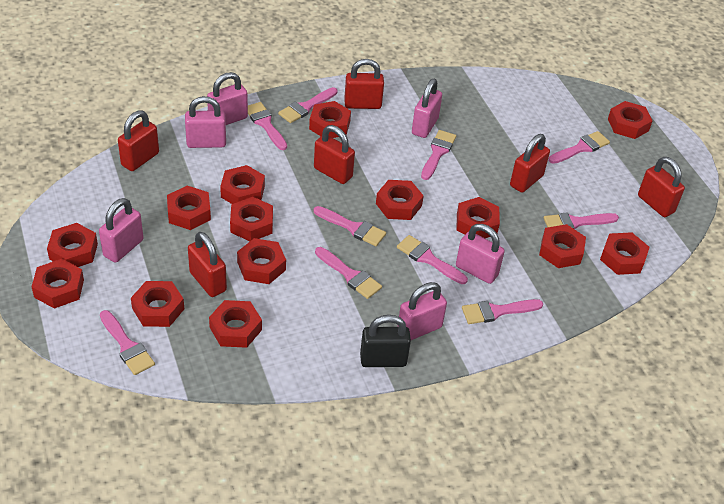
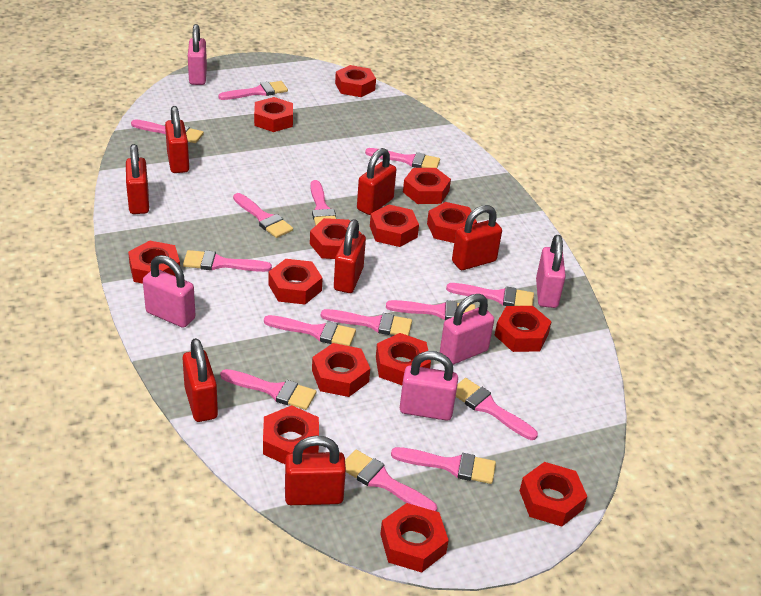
black padlock: [360,315,411,367] = 1 -> none = 0
pink brush: [100,310,155,375] [248,102,287,150] [278,87,337,123] [314,206,386,246] [315,247,382,299] [397,235,468,284] [421,130,456,180] [462,299,543,324] [544,213,619,229] [549,131,610,164] = 10 -> [131,119,204,143] [183,250,272,272] [218,81,288,100] [220,369,316,410] [233,193,293,238] [264,315,356,346] [310,180,336,225] [321,309,412,336] [345,450,437,512] [365,148,440,168] [386,300,475,320] [391,447,496,484] [446,283,534,306] [456,378,538,440] = 14
pink padlock: [99,198,144,263] [185,96,226,148] [207,72,248,125] [397,282,447,340] [412,79,442,138] [456,224,505,284] = 6 -> [143,255,196,328] [188,24,207,85] [400,351,458,421] [440,294,494,365] [536,235,566,308] = 5
red padlock: [118,110,159,171] [188,232,227,297] [314,125,355,184] [344,59,384,109] [510,134,550,193] [638,157,685,217] = 6 -> [126,144,149,214] [165,106,189,173] [183,338,218,422] [285,436,346,505] [334,219,366,293] [357,148,396,215] [452,205,502,270] = 7

